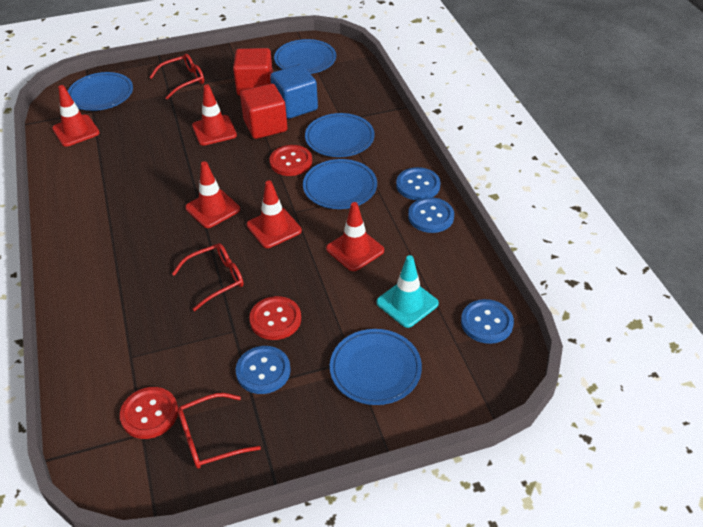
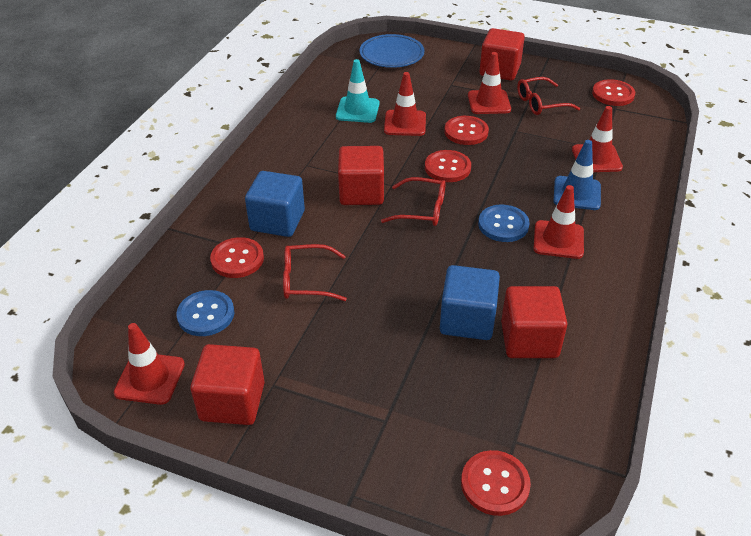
blue button: [236,346,291,394] [396,167,441,200] [408,197,454,233] [461,299,514,344] = 4 -> [176,290,234,336] [478,205,530,242] = 2
blue cube: [270,64,318,119] = 1 -> [245,171,305,237] [440,265,500,340] = 2
blue plate: [68,72,133,111] [274,39,336,74] [303,159,377,209] [305,113,375,157] [330,329,422,405] = 5 -> [359,34,425,68] = 1
blue traffic cone: none = 0 -> [553,140,601,210] = 1
red button: [120,387,178,439] [249,296,301,340] [269,145,312,176] = 3 -> [210,237,264,278] [425,150,471,182] [444,116,489,145] [461,450,531,516] [592,79,635,106] = 5
red cube: [233,48,273,96] [240,84,287,139] = 2 -> [190,344,265,425] [338,146,384,205] [479,28,525,81] [501,286,567,358] = 4

